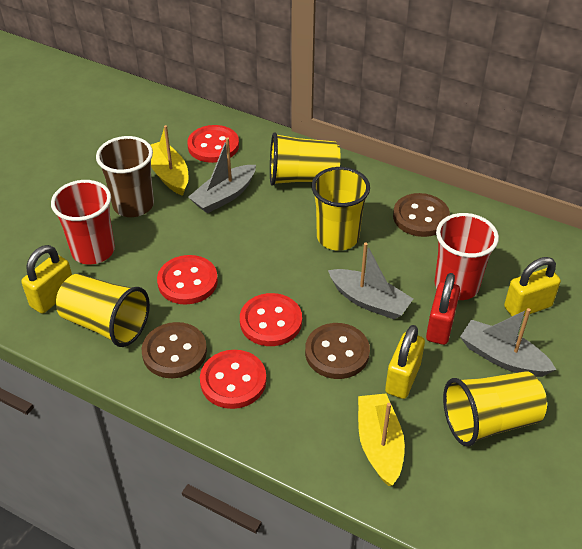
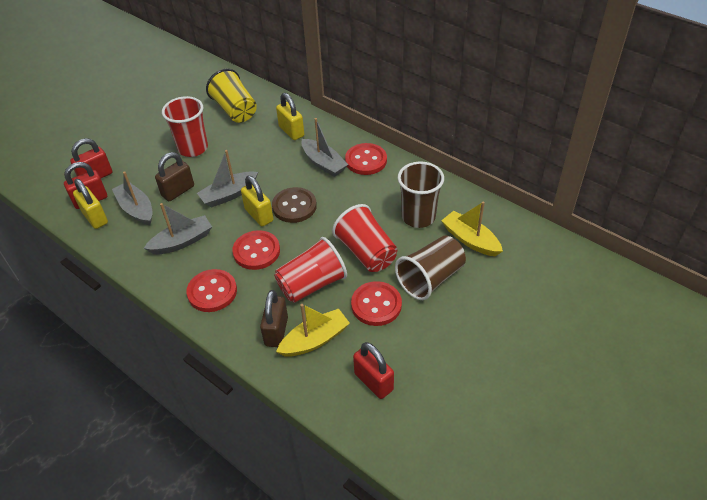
brown button: [142,322,207,378] [305,323,370,379] [393,193,450,237] = 3 -> [272,187,317,223] = 1
brown cup: [96,136,154,217] = 1 -> [395,236,466,300] [398,161,444,228] = 2
brown padlock: none = 0 -> [155,152,194,201] [260,290,288,347] = 2
grey boat: [188,137,256,213] [328,242,413,319] [460,308,556,377] = 3 -> [112,171,152,225] [144,203,212,254] [197,150,258,208] [301,118,348,177] = 4
red cup: [51,180,115,265] [434,213,499,300] = 2 -> [162,96,208,157] [274,237,347,303] [332,204,398,272] = 3
red padlock: [426,273,460,345] = 1 -> [64,162,107,209] [70,138,112,178] [353,342,394,399] = 3
yellow cup: [56,274,150,347] [270,133,340,186] [312,167,370,251] [443,371,547,447] = 4 -> [206,69,257,123] = 1

